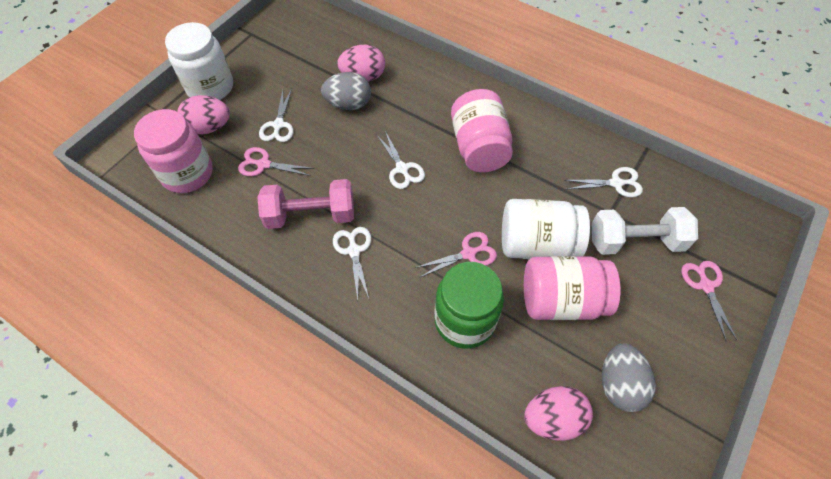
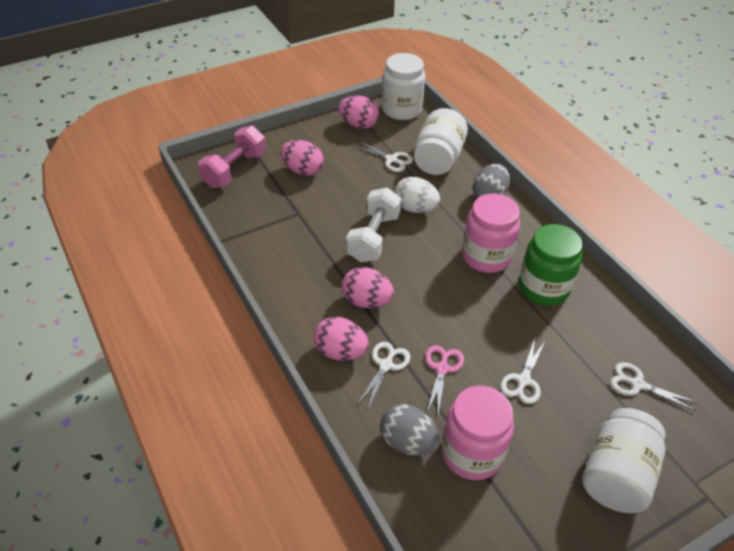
pink egg: [177,95,230,135] [337,45,385,82] [524,386,593,441] = 3 -> [281,140,324,176] [314,317,369,361] [338,96,379,129] [342,267,394,308] = 4
pink jar: [134,109,213,193] [451,89,513,173] [524,256,620,320] = 3 -> [441,386,514,480] [462,193,520,273] = 2
pink scissors: [238,147,314,176] [415,232,497,278] [681,261,737,341] = 3 -> [425,345,464,414] = 1
white egg: none = 0 -> [394,177,440,213] = 1
white jar: [165,22,233,100] [502,199,590,259] = 2 -> [382,53,425,120] [414,108,468,175] [582,408,666,513] = 3

